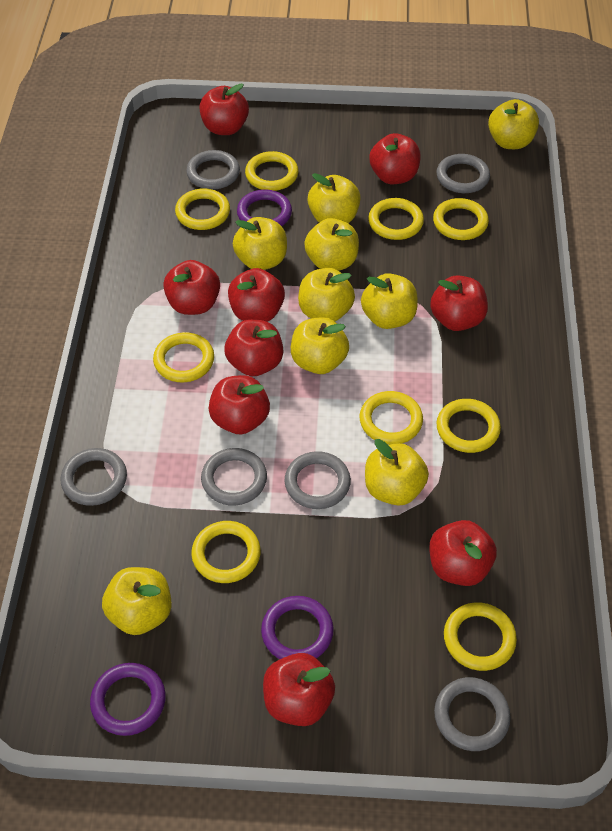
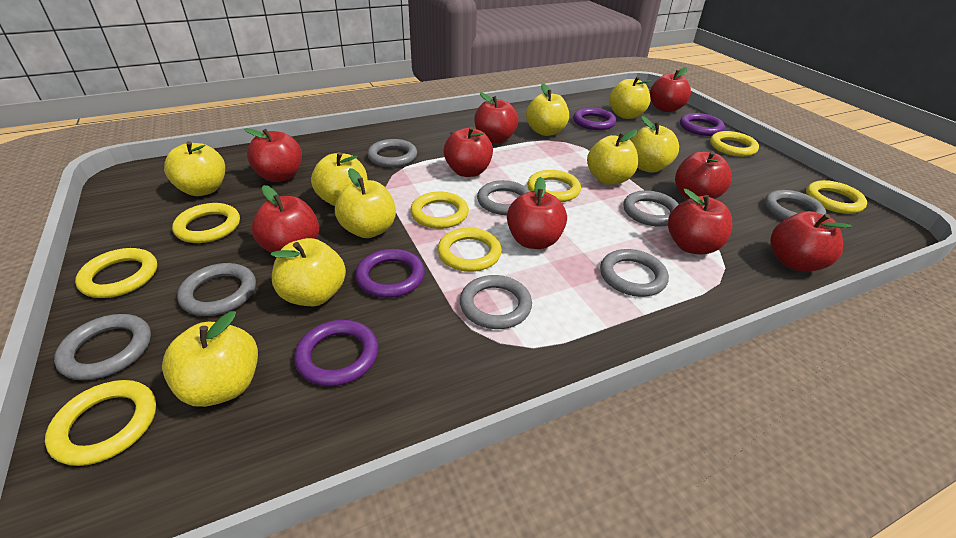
grey ring: [61,448,127,506] [186,150,240,190] [201,448,267,506] [285,451,351,509] [434,677,511,751] [436,154,490,193] = 6 -> [54,314,151,380] [177,263,256,316] [367,139,417,167] [460,275,532,329] [477,180,530,215] [600,249,669,297] [623,190,679,226] [765,190,826,220] = 8
purple ring: [90,663,166,736] [237,189,292,226] [261,596,334,659] = 3 -> [294,320,378,387] [355,249,425,298] [573,108,616,130] [680,113,725,136] = 4
yellow ring: [153,332,214,382] [175,188,230,230] [191,521,261,583] [245,151,298,191] [360,391,423,445] [368,198,424,240] [433,198,489,240] [436,399,501,453] [444,602,517,671] = 9 -> [45,380,156,466] [75,248,157,298] [172,203,240,243] [410,191,469,229] [437,228,502,272] [527,170,581,202] [710,131,759,157] [806,180,867,214] = 8

